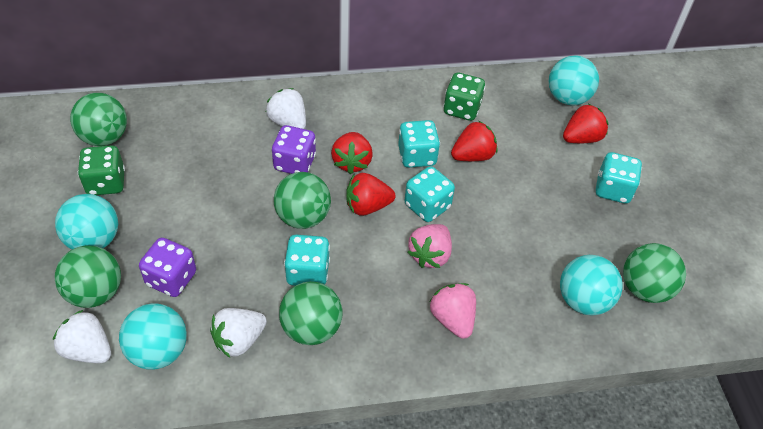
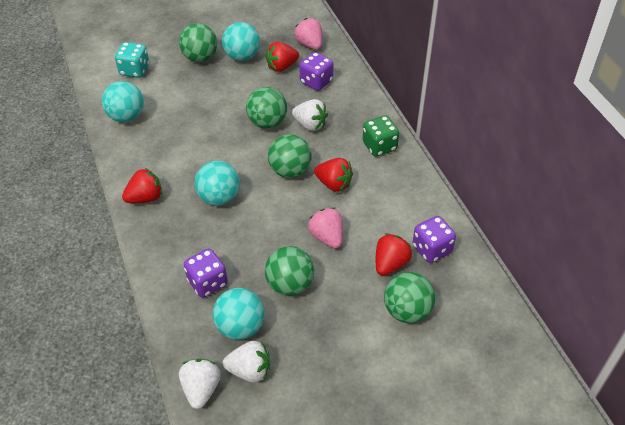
green dice: [78,145,125,195] [443,73,485,121] = 2 -> [363,116,399,157] = 1
purple dice: [139,238,196,297] [272,125,316,174] = 2 -> [184,248,228,298] [299,52,333,91] [412,216,456,263] = 3
turquoise dice: [284,235,330,286] [398,120,440,168] [404,166,455,222] [596,152,642,204] = 4 -> [115,42,149,78] = 1

